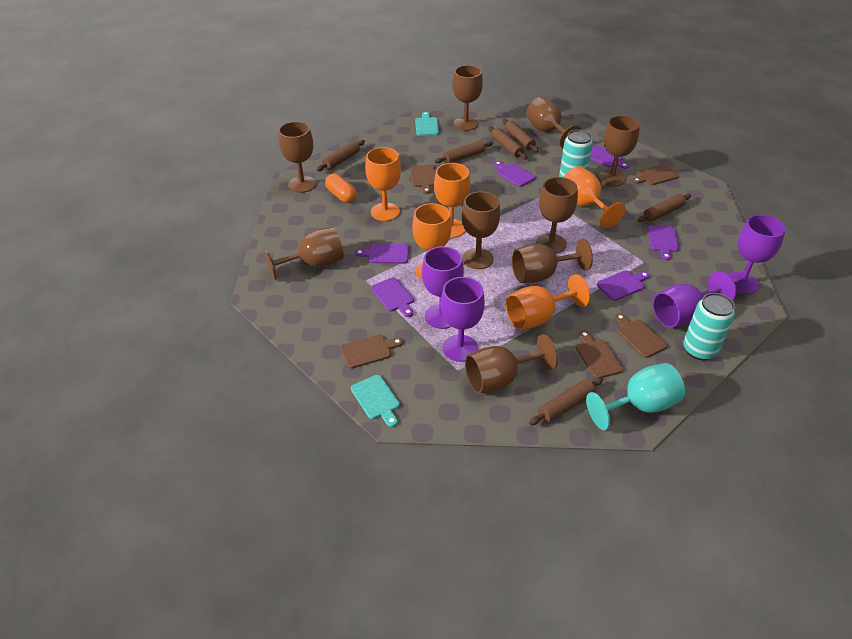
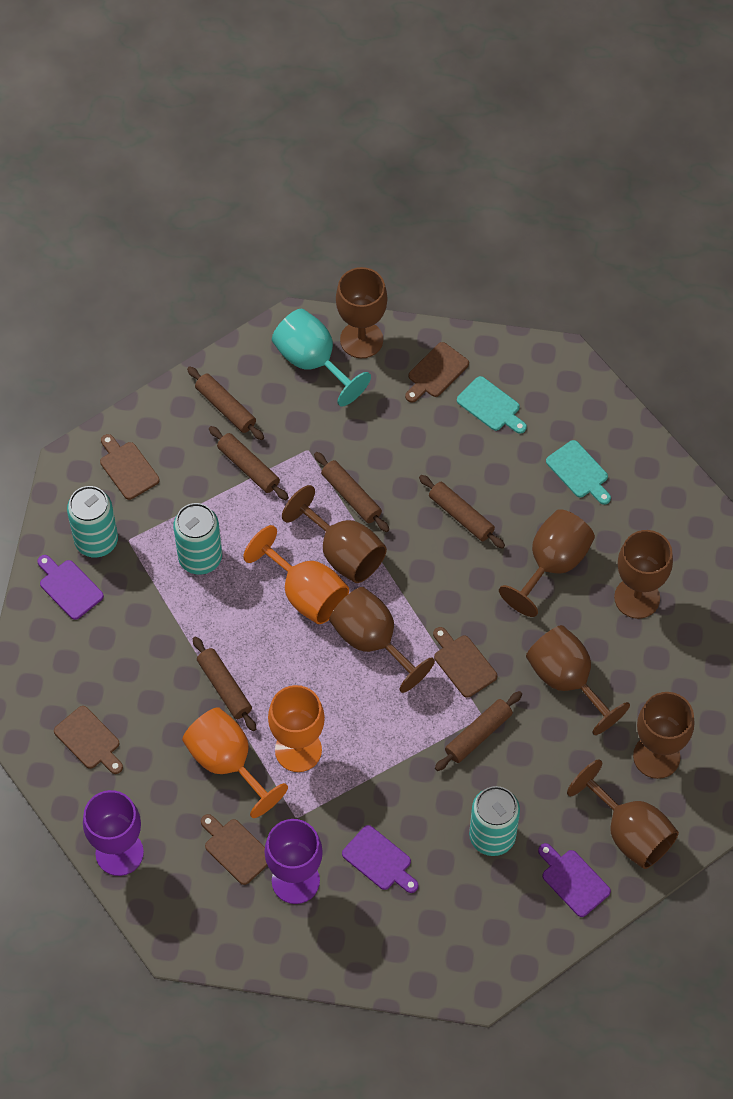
brown goblet: [264,227,344,280] [279,121,316,193] [453,65,483,131] [462,191,500,269] [465,334,558,393] [512,239,593,283] [526,97,581,148] [536,177,578,254] [598,115,640,186] = 9 -> [282,485,387,583] [329,587,435,693] [336,267,387,358] [499,509,595,617] [526,625,630,735] [567,759,679,869] [614,530,673,619] [633,692,694,779] = 8
orange capsule: [325,174,357,203] = 1 -> none = 0
orange goblet: [365,147,401,221] [412,203,452,280] [434,163,470,238] [506,274,590,330] [563,166,626,228] = 5 -> [182,707,288,818] [243,525,349,624] [268,685,325,772] = 3
purple cutting board: [355,244,409,264] [371,277,414,317] [494,161,536,187] [590,145,629,169] [597,270,650,301] [648,225,679,260] = 6 -> [37,555,104,620] [342,825,418,893] [538,843,611,917] = 3
purple goblet: [422,246,464,329] [441,277,485,362] [653,271,736,327] [728,214,786,294] = 4 -> [83,790,144,876] [264,819,323,904] = 2
turquoise can: [559,130,593,177] [683,293,735,360] = 2 -> [67,486,118,558] [173,503,222,575] [469,786,520,856] = 3

